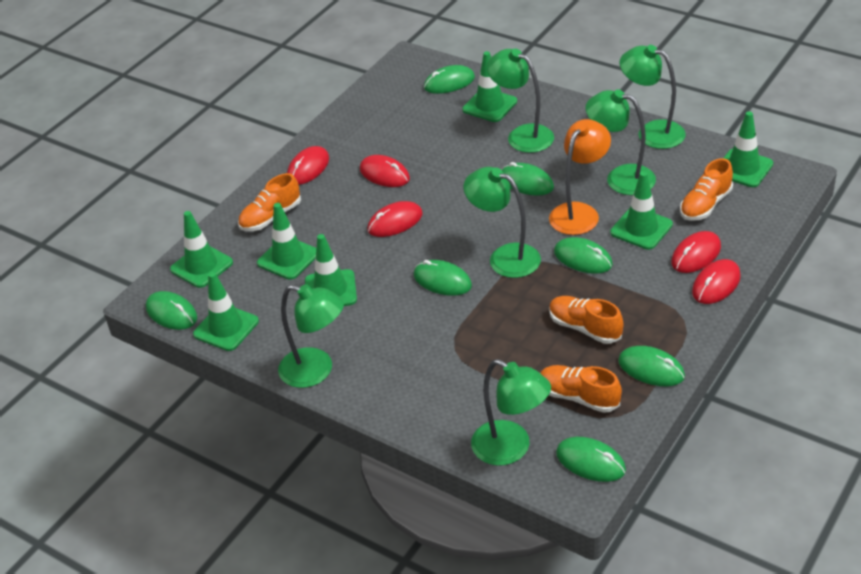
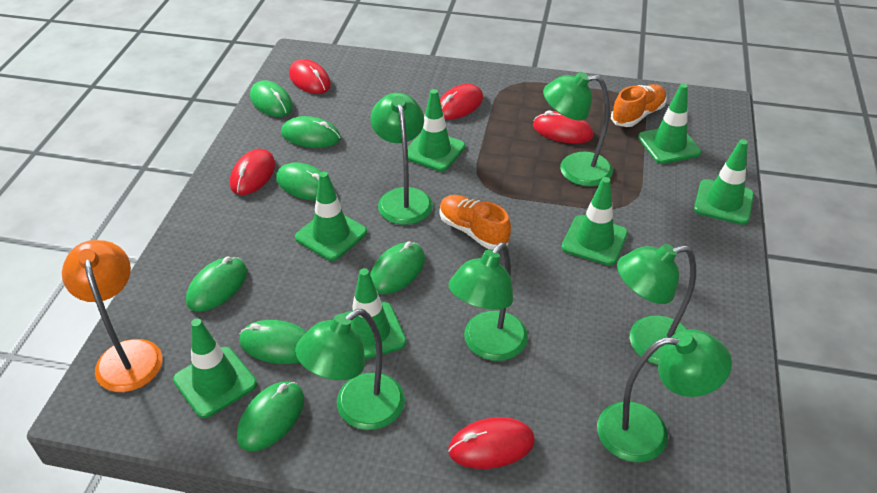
orange shoe: [238,173,301,231] [540,365,622,413] [549,296,623,344] [680,158,733,221] = 4 -> [440,195,511,250] [611,84,667,127] = 2

